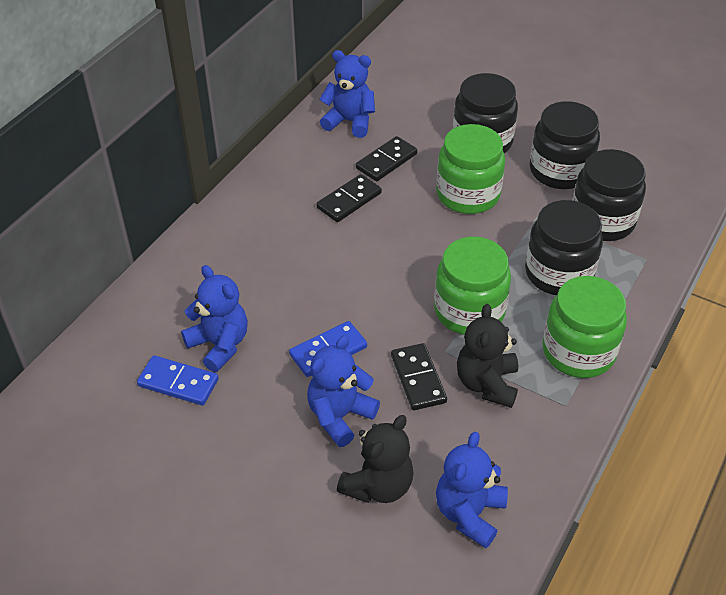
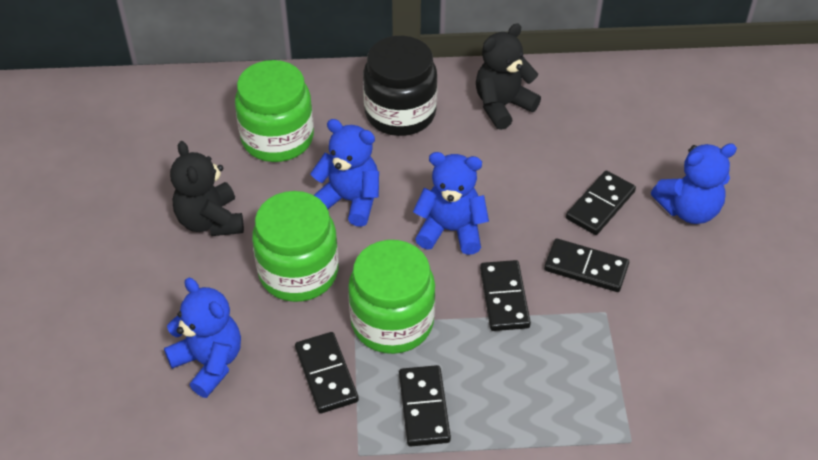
black domino: [316,174,382,222] [356,136,417,181] [391,343,447,410] = 3 -> [295,332,359,413] [399,365,451,446] [480,260,531,331] [544,238,629,292] [566,170,636,235] = 5
black jar: [453,73,518,154] [525,200,603,295] [530,101,600,189] [572,149,646,241] = 4 -> [363,36,438,136] = 1
blue domino: [137,355,219,405] [289,321,367,377] = 2 -> none = 0

